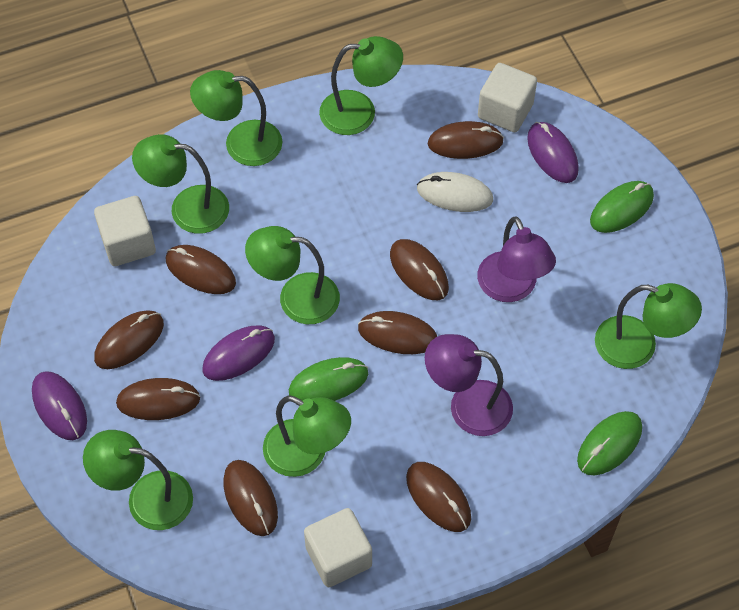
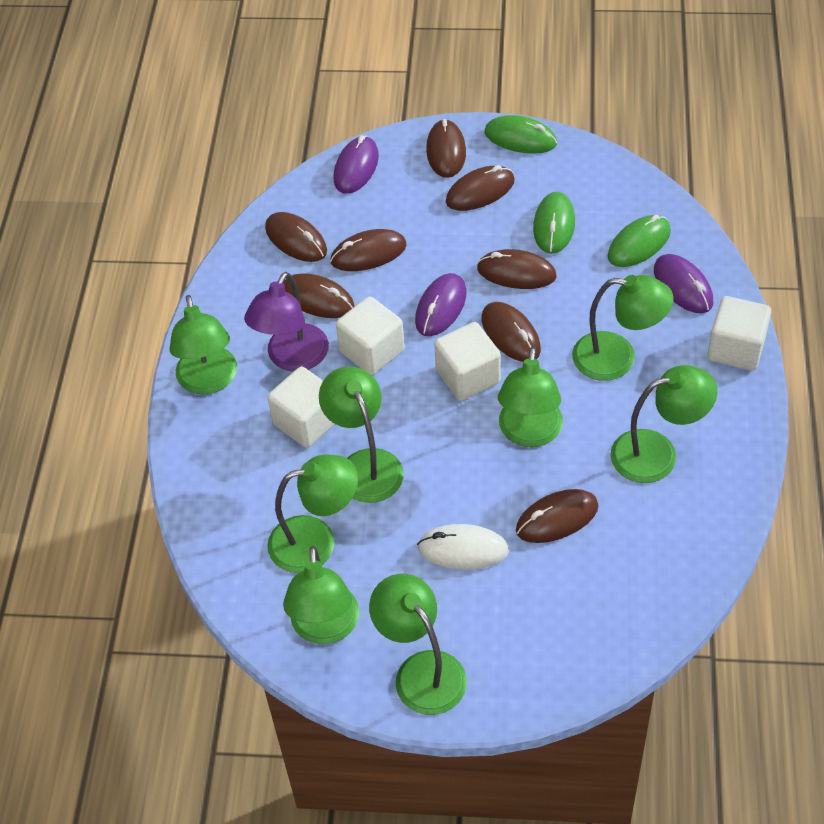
green lamp: [83,430,193,530] [132,134,229,234] [190,70,282,166] [245,226,340,324] [263,395,351,477] [319,36,403,135] [595,283,702,369] = 7 -> [169,295,237,395] [267,454,358,573] [283,546,359,644] [319,366,404,503] [369,574,467,715] [498,347,563,447] [572,275,674,381] [611,365,717,483] = 8
purple lamp: [425,334,513,436] [477,216,556,302] = 2 -> [244,272,329,372] = 1
white cube: [94,196,156,266] [304,508,372,587] [478,63,537,132] = 3 -> [267,367,334,448] [336,296,405,375] [434,322,501,401] [707,296,771,371] = 4

